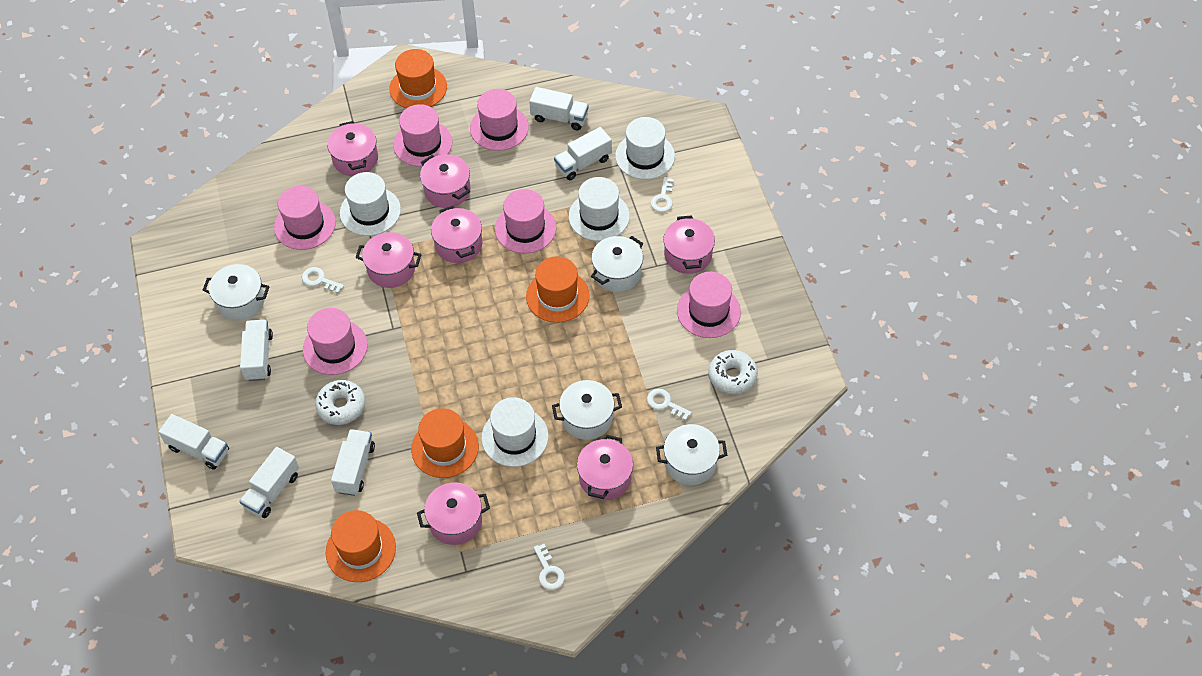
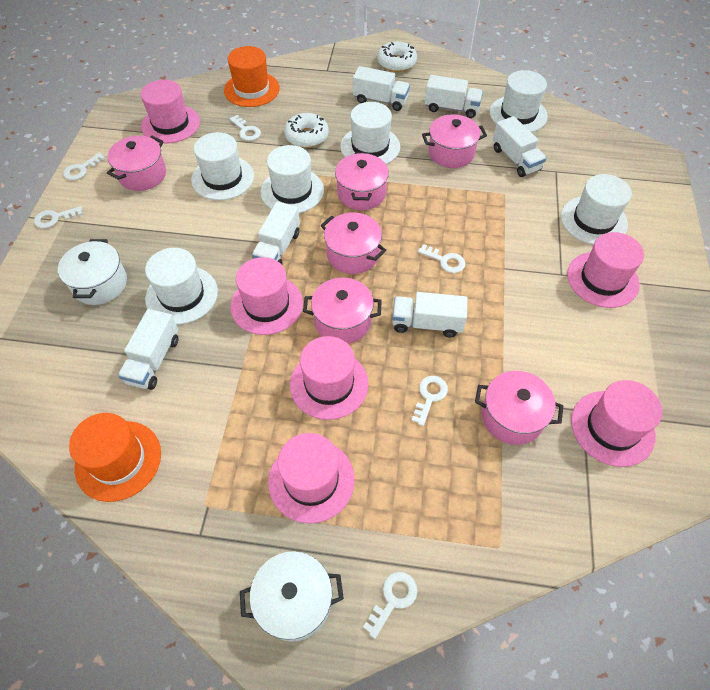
orange hat: [326,510,396,582] [389,49,447,108] [411,408,479,478] [526,256,590,323] = 4 -> [69,413,161,502] [224,46,280,107] = 2
pink pot: [327,121,378,176] [356,232,422,288] [417,483,490,545] [420,154,470,208] [431,206,482,263] [577,435,633,500] [663,215,715,274] = 7 -> [107,135,166,191] [303,278,382,344] [321,213,386,274] [335,152,389,210] [422,114,487,168] [475,371,563,445] = 6
white hat: [340,172,401,236] [481,397,549,467] [569,177,630,241] [615,117,675,180] = 4 -> [145,248,218,325] [191,132,254,200] [260,145,324,213] [340,102,400,164] [490,70,548,132] [561,174,632,245] = 6
white key: [302,267,344,293] [534,544,565,590] [647,389,692,421] [650,177,674,212] = 4 -> [34,206,83,229] [63,153,105,180] [229,115,261,141] [363,572,418,639] [411,376,448,426] [418,244,466,273] = 6
white pot: [203,264,270,321] [552,380,622,440] [591,236,643,292] [656,424,727,485] = 4 -> [58,239,127,305] [240,551,344,642] = 2

